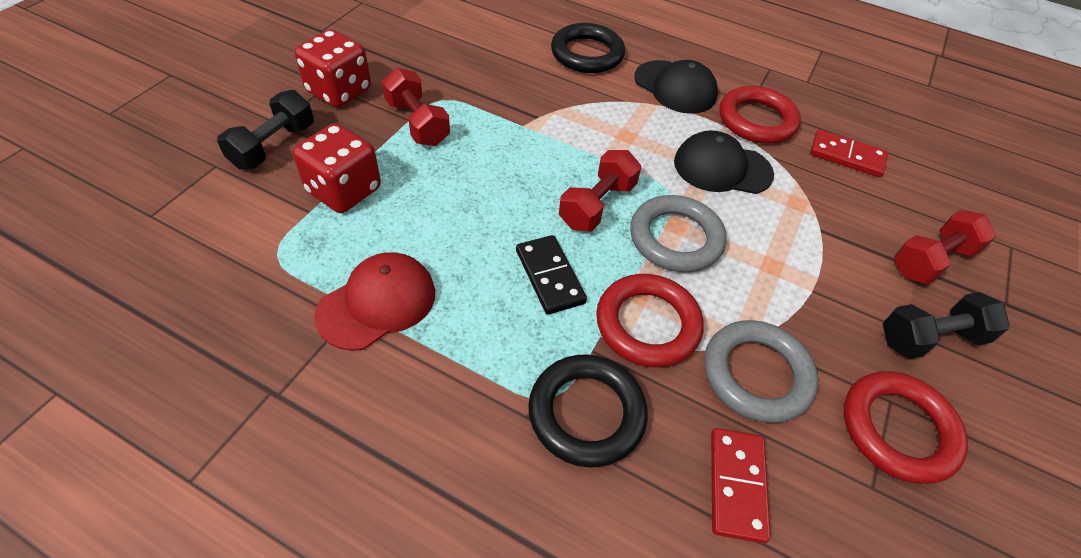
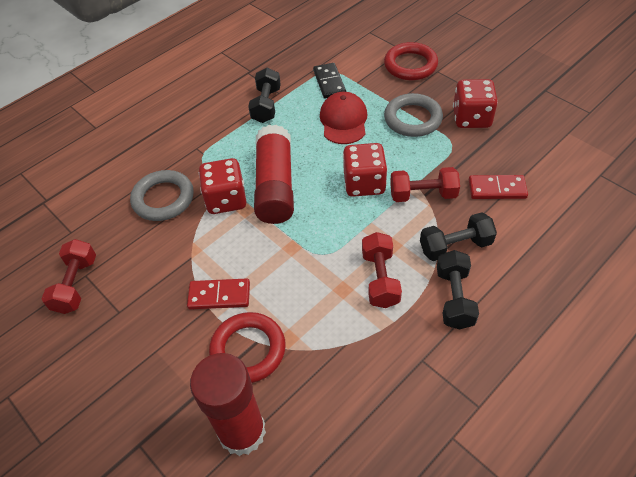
black cap: [634,60,718,114] [674,130,774,194] = 2 -> none = 0
black dumbbell: [217,90,314,169] [883,292,1010,359] = 2 -> [248,67,281,123] [420,212,497,261] [437,250,479,330] = 3
black ring: [528,354,648,468] [551,23,625,73] = 2 -> none = 0
red dice: [293,123,381,213] [295,29,371,108] = 2 -> [199,158,246,214] [343,143,388,197] [453,79,498,128] = 3
red glue stick: none = 0 -> [190,353,266,456] [254,125,294,224] = 2
red ring: [596,274,704,367] [719,86,801,144] [844,371,968,484] = 3 -> [209,312,286,383] [384,42,438,80] = 2

